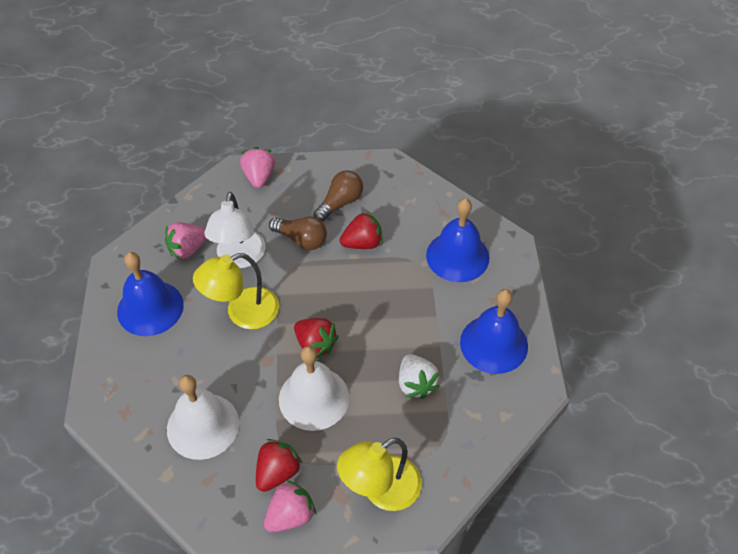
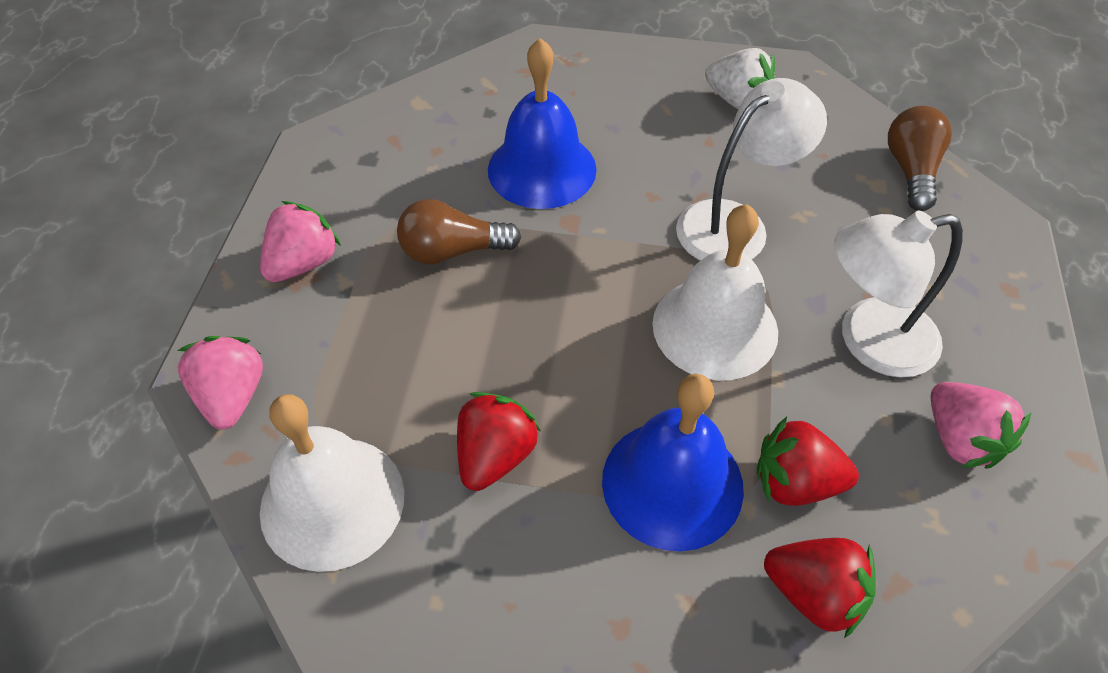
blue bell: [117,252,183,336] [426,198,489,282] [460,289,528,374] = 3 -> [488,38,597,209] [602,374,744,551] = 2
white lamp: [204,192,265,268] = 1 -> [676,78,827,261] [834,211,963,377] = 2
yellow lamp: [193,253,279,329] [337,438,422,511] = 2 -> none = 0

